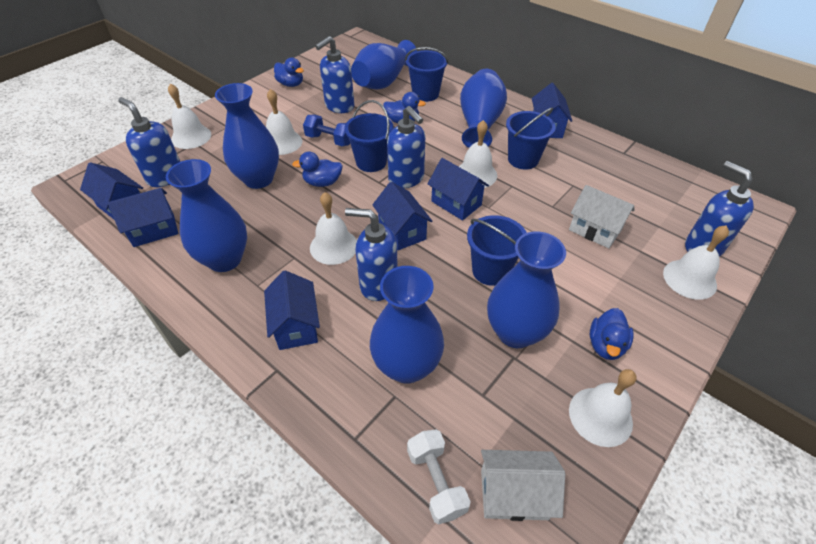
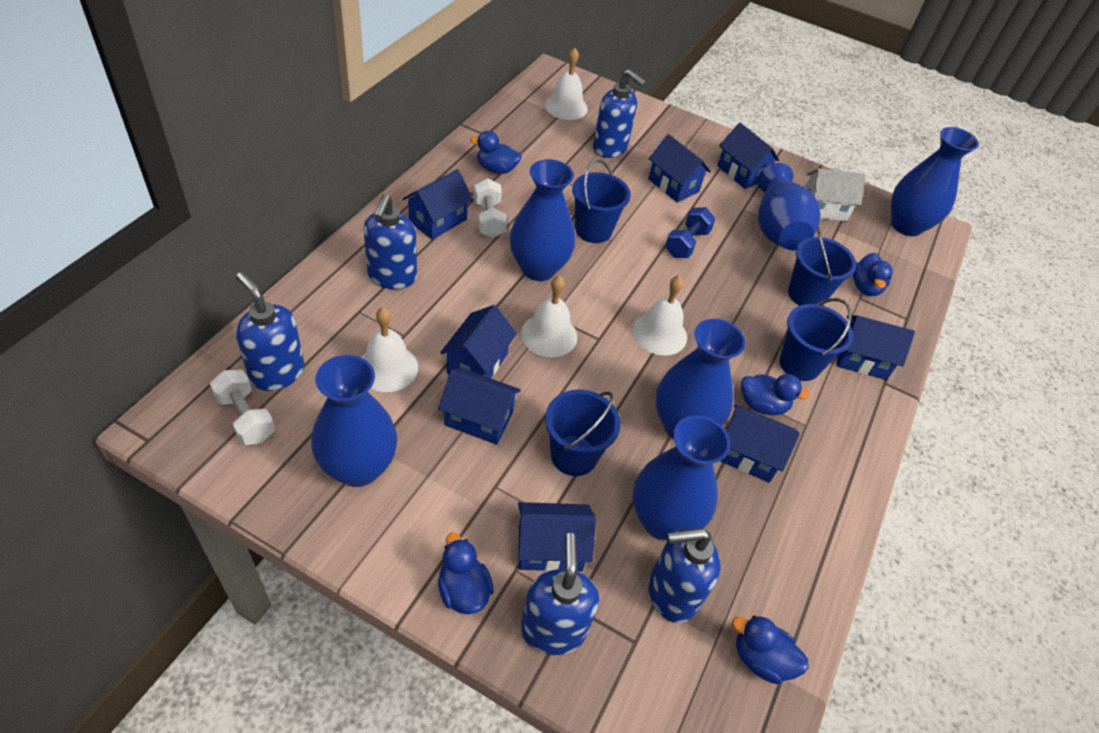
blue duck: [274,58,304,87] [292,151,343,187] [383,92,426,123] [590,308,634,360] = 4 -> [438,533,494,614] [470,131,522,174] [732,615,809,684] [741,374,810,415] [853,253,893,296] = 5
blue house: [80,162,143,219] [108,188,178,247] [264,270,320,350] [372,182,433,250] [428,158,489,220] [532,83,572,138] = 6 -> [403,169,473,240] [438,368,521,445] [440,305,517,378] [518,502,596,572] [648,134,711,203] [717,123,779,189] [720,404,800,483] [837,315,915,380] = 8
white bell: [168,83,211,149] [266,89,302,155] [310,192,357,265] [459,120,497,188] [569,369,636,447] [663,225,729,300] = 6 -> [361,307,418,392] [521,275,577,357] [545,48,588,120] [633,275,687,355] = 4
white dumbbell: [407,430,471,524] = 1 -> [210,370,275,445] [474,178,507,238] = 2
white house: [481,450,565,521] [569,185,634,248] = 2 -> [805,169,866,221] = 1

